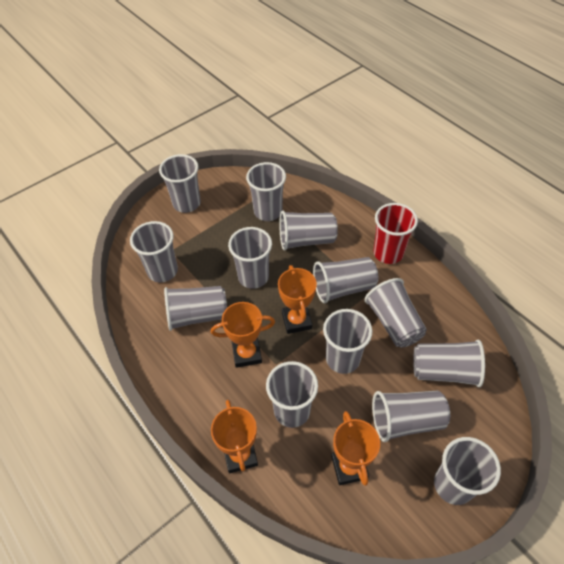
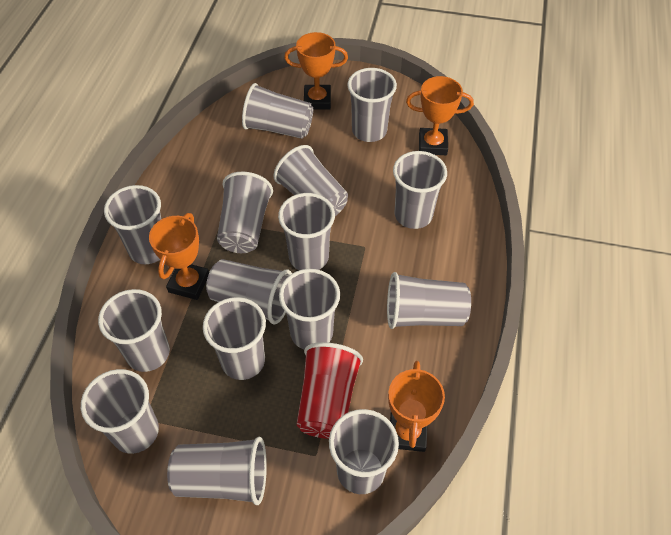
grey cup: [130,221,178,283] [159,154,201,213] [164,286,227,331] [228,227,272,289] [246,162,286,221] [266,361,318,428] [279,211,338,250] [313,257,378,303] [323,309,372,374] [365,278,427,348] [372,391,450,442] [413,340,485,387] [434,437,501,505] = 13 -> [81,369,159,454] [98,289,170,372] [104,185,161,264] [167,437,267,505] [203,297,266,380] [206,259,292,325] [217,171,273,253] [242,83,313,139] [274,145,348,216] [278,193,335,270] [279,269,340,349] [329,409,399,494] [347,68,397,142] [387,272,471,329] [393,151,447,229] = 15

